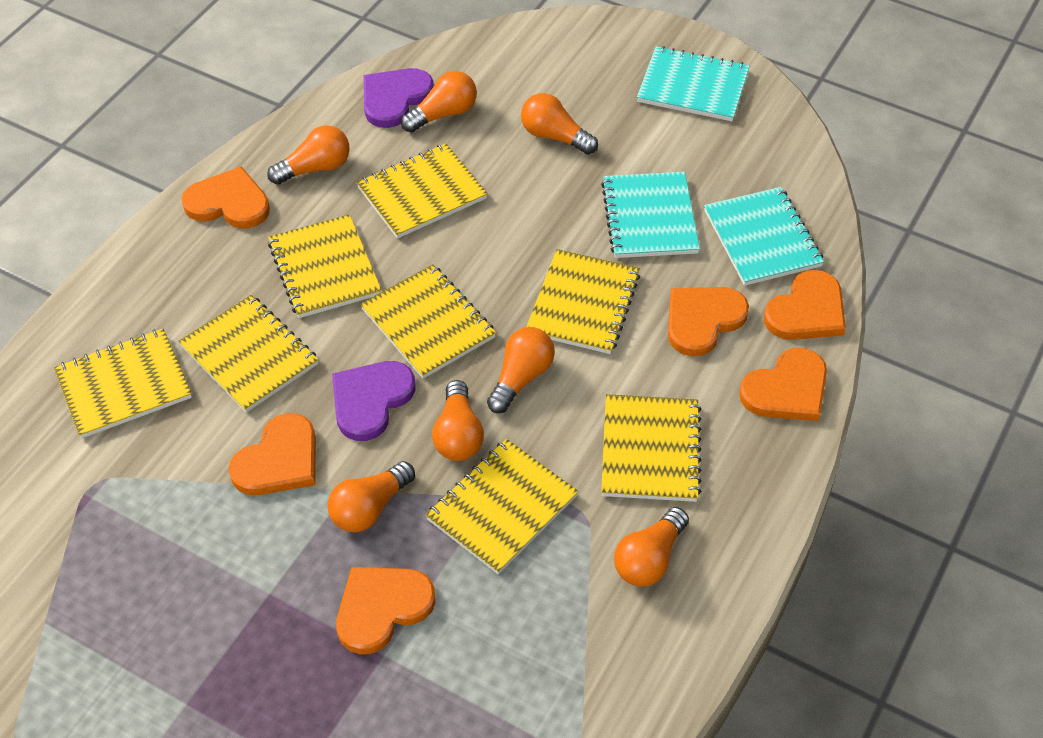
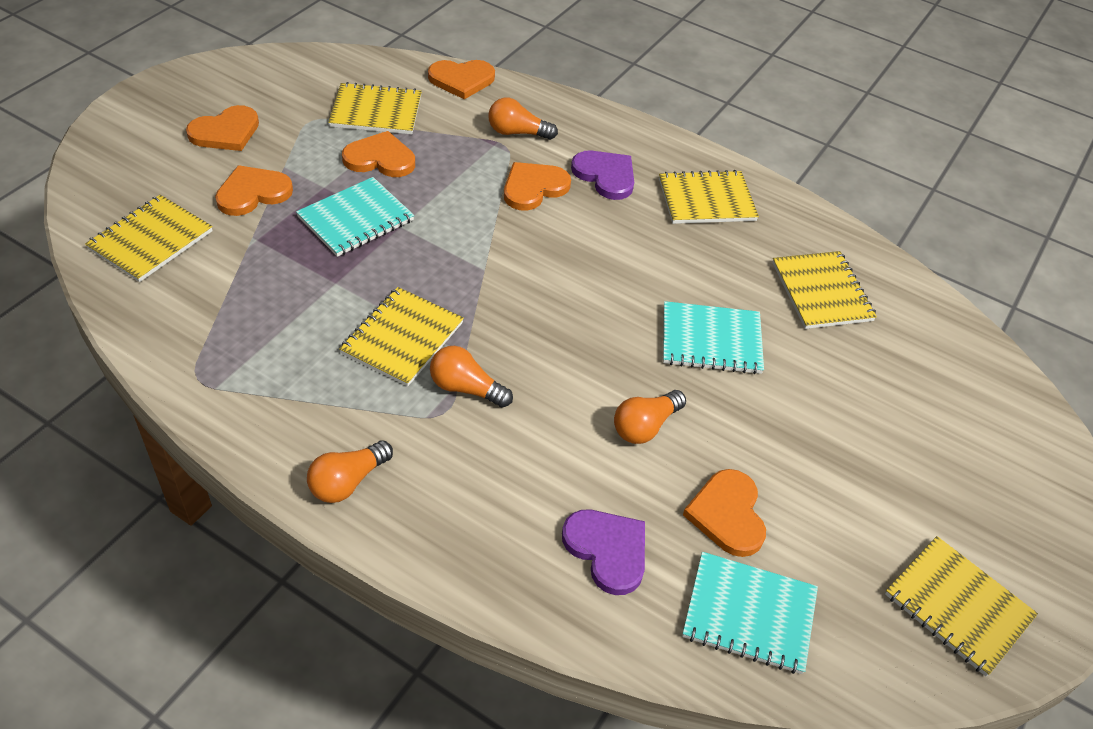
orange light bulb: [267,125,350,185] [328,461,415,532] [401,71,477,133] [432,380,484,461] [487,327,555,413] [521,93,598,155] [614,507,689,587] = 7 -> [307,440,393,503] [430,346,513,408] [488,98,558,140] [614,390,686,444] = 4
yellow notebook: [54,329,192,439] [178,295,318,413] [268,215,382,318] [357,144,488,239] [360,264,496,379] [425,439,579,574] [526,249,640,354] [601,394,701,502] = 8 -> [85,195,213,282] [328,82,422,134] [339,287,464,386] [659,170,759,224] [772,251,877,329] [885,536,1038,676] = 6

